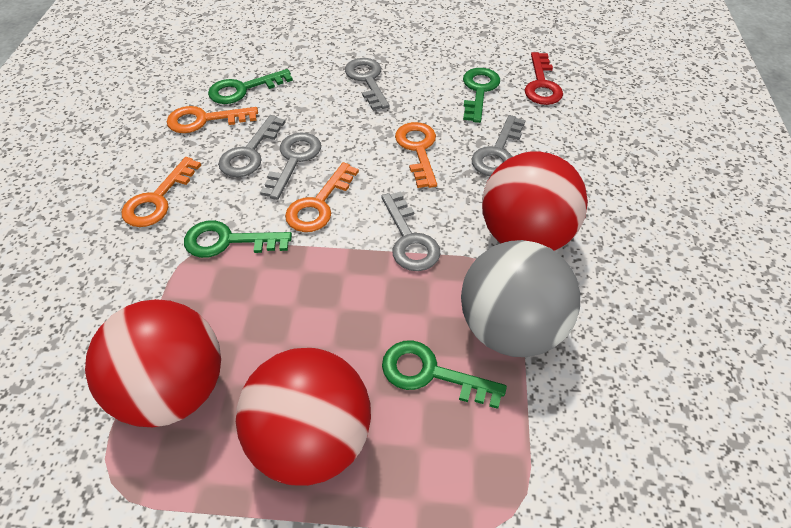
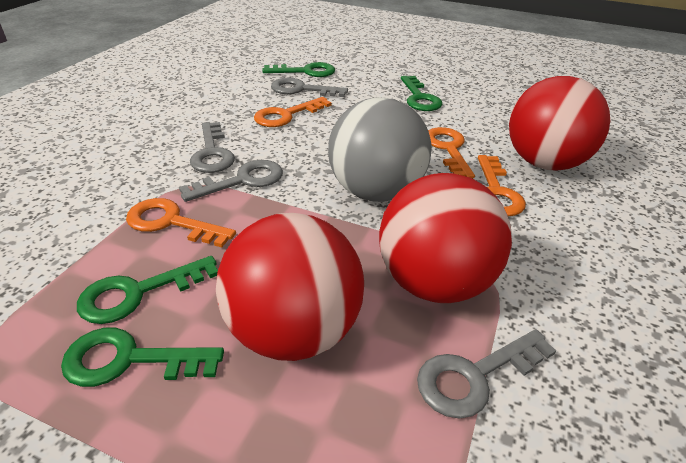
grey key: [218,115,286,177] [260,133,321,200] [345,58,390,110] [381,191,441,271] [472,115,525,176] = 5 -> [179,160,283,202] [190,122,235,173] [271,78,348,97] [417,329,556,419] = 4
red key: [525,52,563,105] = 1 -> none = 0

